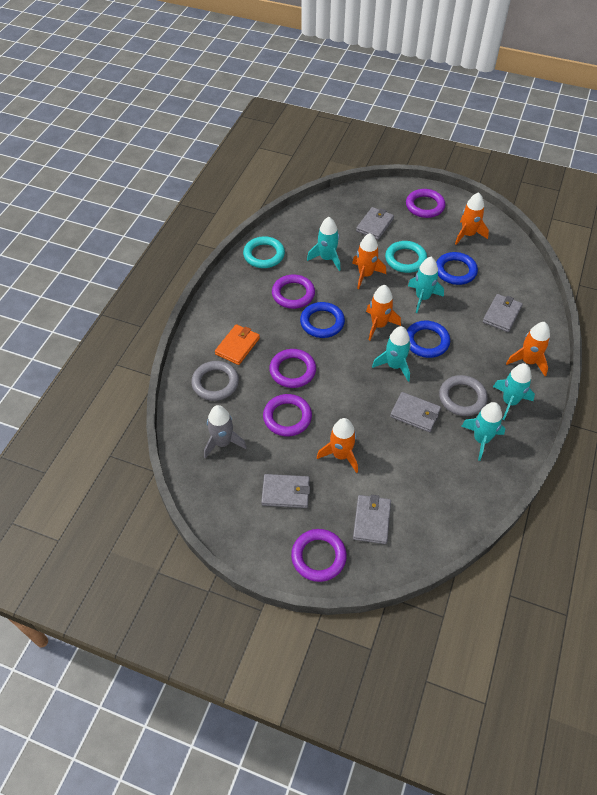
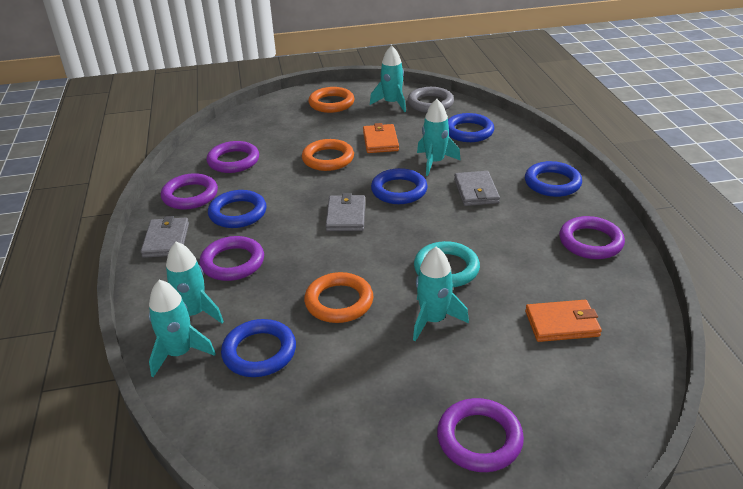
blue ring: [300,302,345,338] [407,321,450,358] [436,252,478,285] = 3 -> [208,190,267,228] [221,319,296,377] [371,168,428,204] [448,113,494,142] [525,161,582,197] = 5
grey ring: [191,361,239,401] [439,375,488,416] = 2 -> [407,87,454,113] = 1
grey rocket: [204,405,247,458] = 1 -> none = 0
grey wallet: [261,474,310,508] [353,495,391,544] [356,207,394,240] [390,392,441,432] [483,294,523,332] = 5 -> [141,216,189,258] [325,193,365,231] [454,171,500,206] = 3
orange ring: none = 0 -> [302,139,354,171] [304,272,373,323] [308,87,354,113] = 3
orange rocket: [317,418,358,473] [352,233,386,289] [366,285,401,340] [455,192,489,245] [506,322,550,376] = 5 -> none = 0
orange wallet: [215,324,260,365] = 1 -> [363,123,399,153] [525,300,602,342] = 2
turquoise ring: [243,236,285,268] [385,241,427,273] = 2 -> [414,241,480,287] = 1

